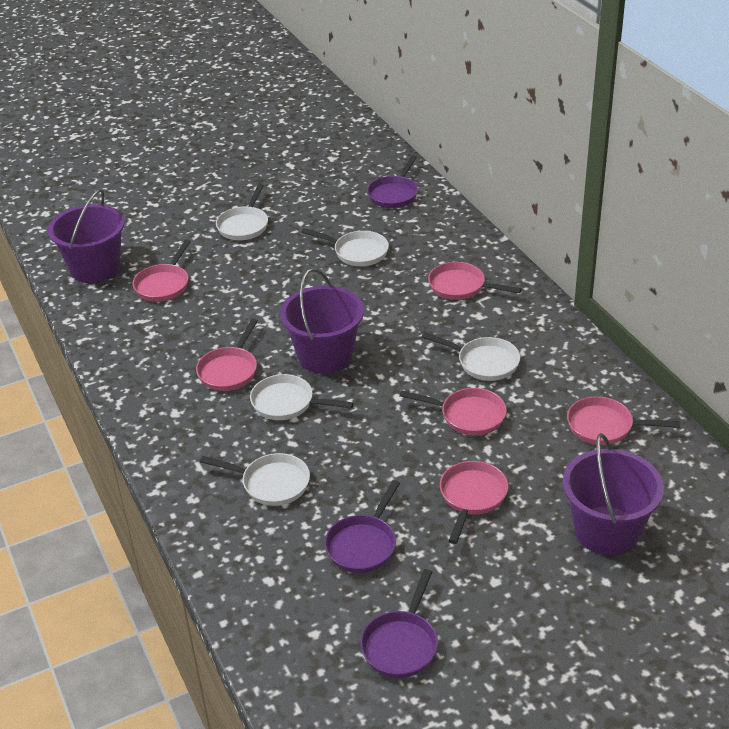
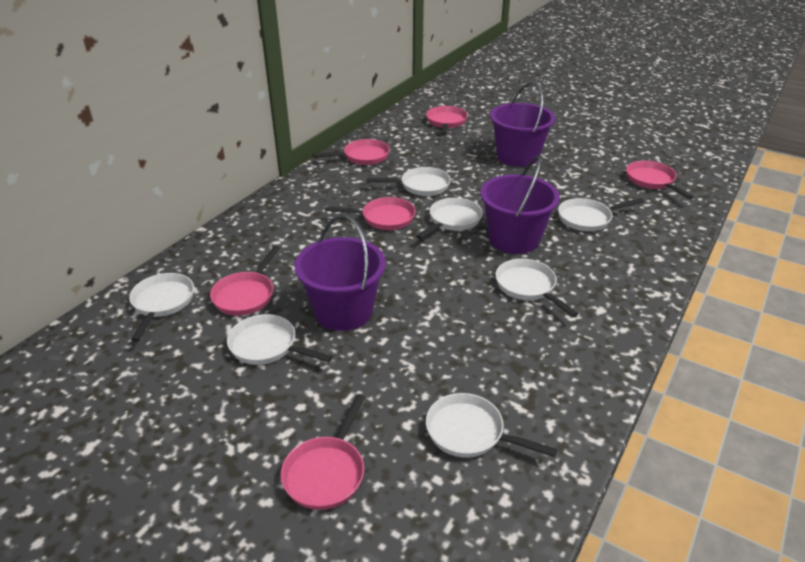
purple pan: [325,480,400,573] [360,569,438,678] [367,155,418,208] = 3 -> none = 0
white pan: [200,453,310,506] [216,184,268,240] [250,374,354,420] [302,228,389,266] [422,332,520,381] = 5 -> [129,273,194,342] [227,314,333,365] [367,167,451,196] [416,198,483,239] [426,393,557,458] [495,259,578,317] [558,198,644,231] = 7

